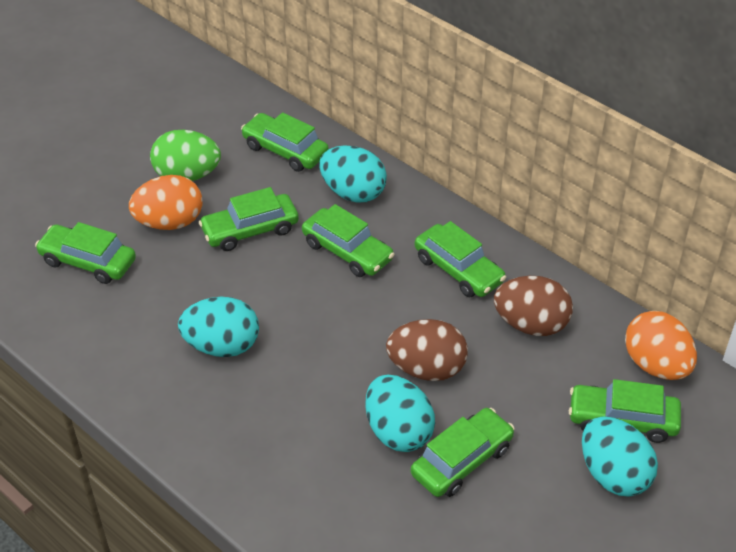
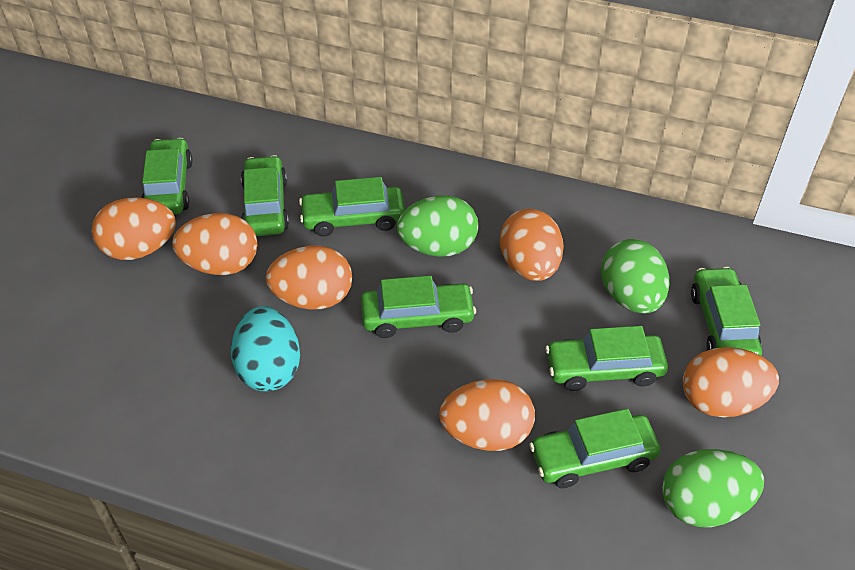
brown egg: [386,319,468,381] [494,276,573,336] = 2 -> none = 0
green egg: [150,130,221,181] = 1 -> [397,195,478,257] [601,239,669,313] [662,449,764,527] = 3
orange egg: [129,175,203,230] [625,311,697,380] = 2 -> [92,197,176,260] [172,213,258,275] [266,246,352,310] [439,379,535,451] [500,209,564,281] [683,347,779,417] = 6
turquoise egg: [178,297,259,357] [319,145,387,203] [365,374,435,452] [582,416,658,497] = 4 -> [231,306,300,392] = 1

